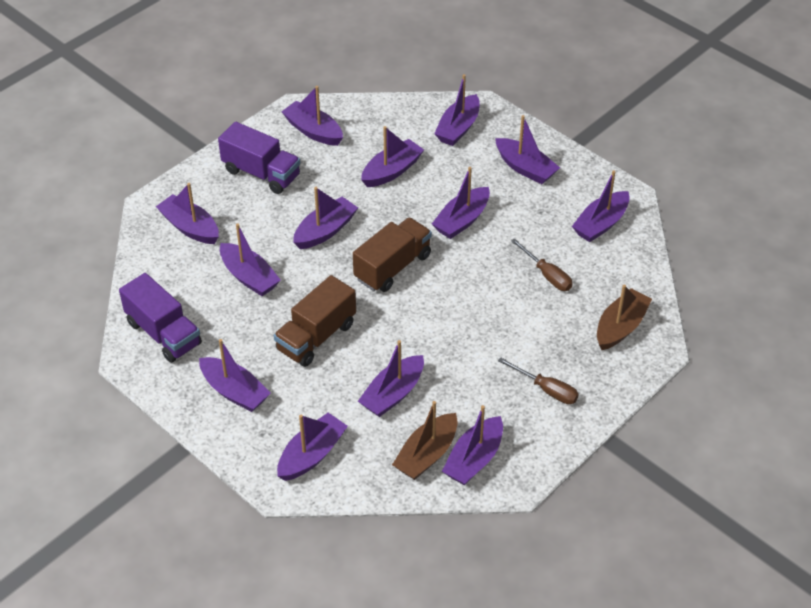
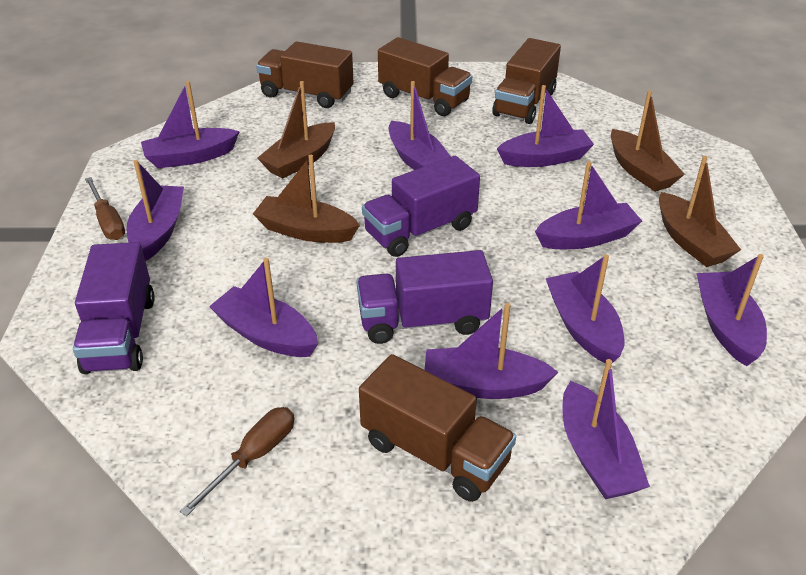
brown boat: [392,401,458,480] [597,285,652,350] = 2 -> [253,155,360,243] [257,81,335,179] [611,90,685,192] [659,156,741,267] = 4
brown truck: [274,275,356,367] [353,217,432,292] = 2 -> [256,41,353,108] [359,354,516,502] [378,37,472,116] [492,38,561,124] = 4
purple boat: [156,183,219,244] [199,339,271,412] [220,223,281,296] [277,413,348,481] [281,86,343,146] [293,187,358,249] [358,340,424,417] [361,126,424,187] [432,167,490,239] [434,74,480,146] [442,405,503,485] [495,115,560,184] [572,170,630,242] = 13 -> [126,160,184,261] [141,81,240,168] [209,258,318,357] [389,81,451,170] [425,303,558,399] [497,85,594,167] [535,161,642,249] [546,254,625,363] [563,359,650,499] [697,254,767,366] = 10
purple truck: [119,273,202,363] [218,122,301,194] = 2 -> [73,242,155,374] [357,250,493,344] [362,156,480,257] = 3

